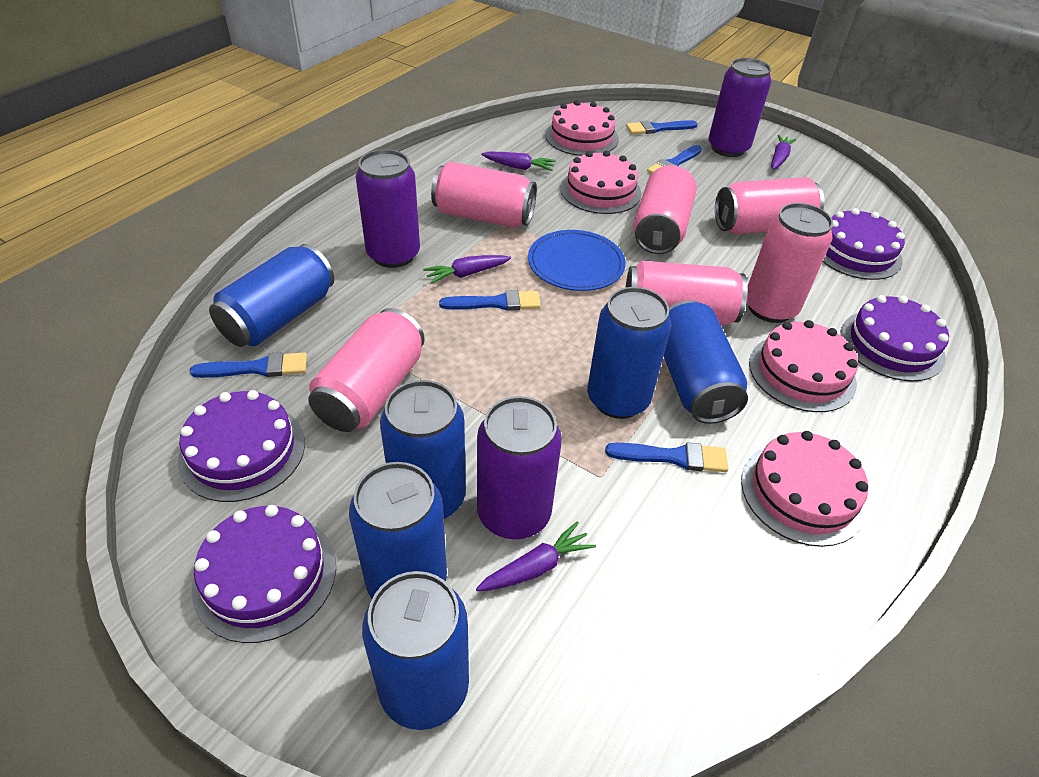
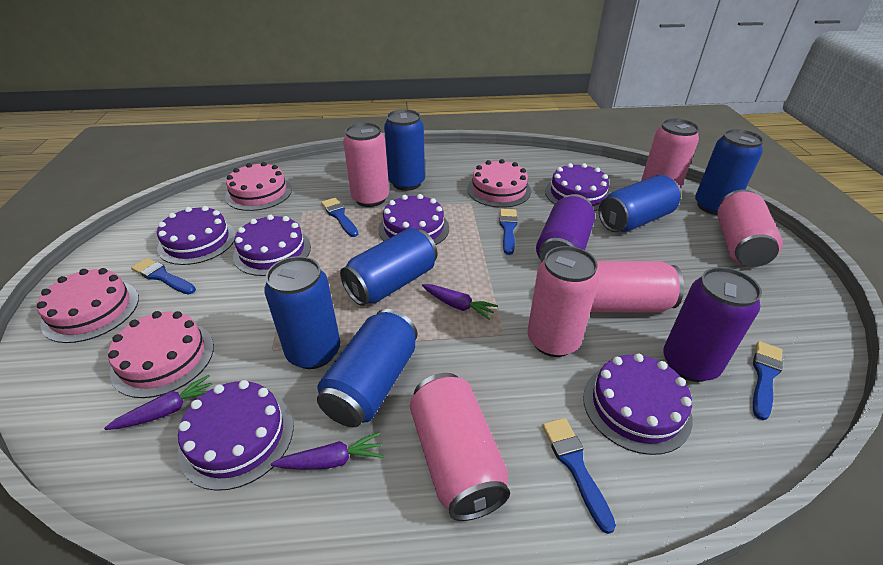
blue plate: [528,230,626,291] = 1 -> none = 0
purple cake: [178,390,305,502] [192,505,336,643] [823,208,905,280] [841,295,949,382] = 4 -> [157,206,236,265] [178,380,294,491] [233,214,311,276] [378,194,449,245] [545,163,610,211] [583,353,693,455] = 6
purple can: [356,149,420,268] [477,396,562,539] [708,58,771,157] = 3 -> [536,194,595,262] [663,267,762,382] = 2
purple carrot: [423,255,511,284] [476,521,596,591] [481,151,556,171] [771,135,796,170] = 4 -> [104,375,212,430] [271,432,384,470] [422,284,498,320] = 3

